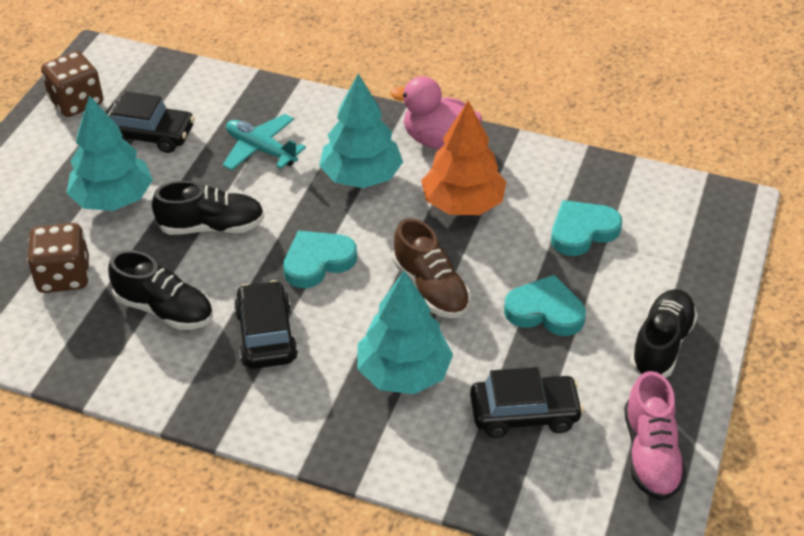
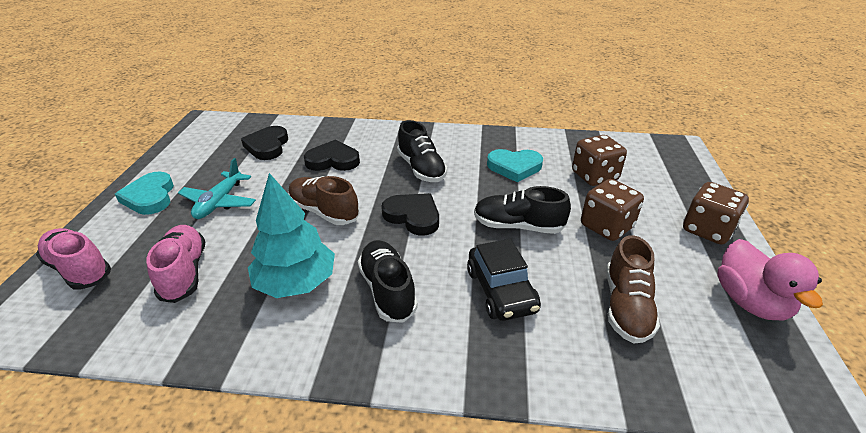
black car: [107,91,195,153] [234,280,298,369] [470,367,584,438] = 3 -> [467,239,541,321] = 1
black heart: none = 0 -> [241,126,288,160] [304,140,360,171] [381,193,439,235] = 3
brown dice: [27,223,89,293] [41,51,103,117] = 2 -> [572,135,627,186] [581,179,644,241] [683,182,749,245] = 3
brown shoe: [393,218,470,318] = 1 -> [288,176,360,225] [606,235,660,343] = 2
orange tree: [421,101,506,215] = 1 -> none = 0
pink shoe: [624,371,686,501] = 1 -> [36,228,111,290] [146,225,205,303] = 2
turquoise heart: [283,231,357,288] [504,275,586,336] [551,200,622,256] = 3 -> [115,172,174,215] [487,149,543,182] = 2
turquoise tree: [67,95,153,211] [319,73,403,188] [358,271,453,394] = 3 -> [248,173,335,298] = 1

